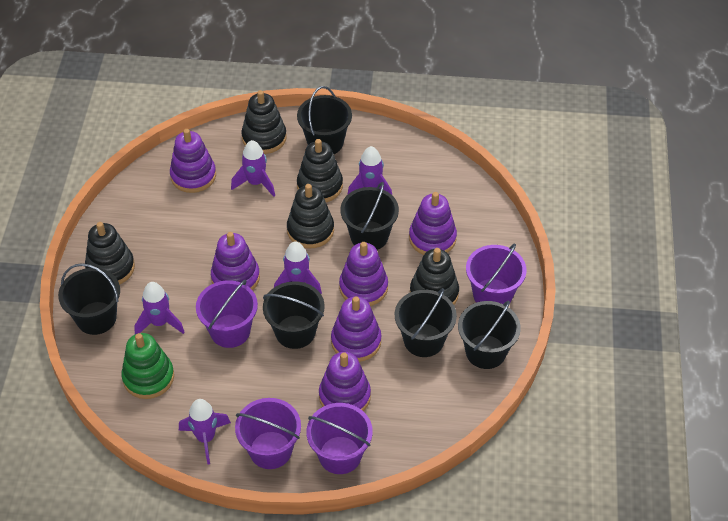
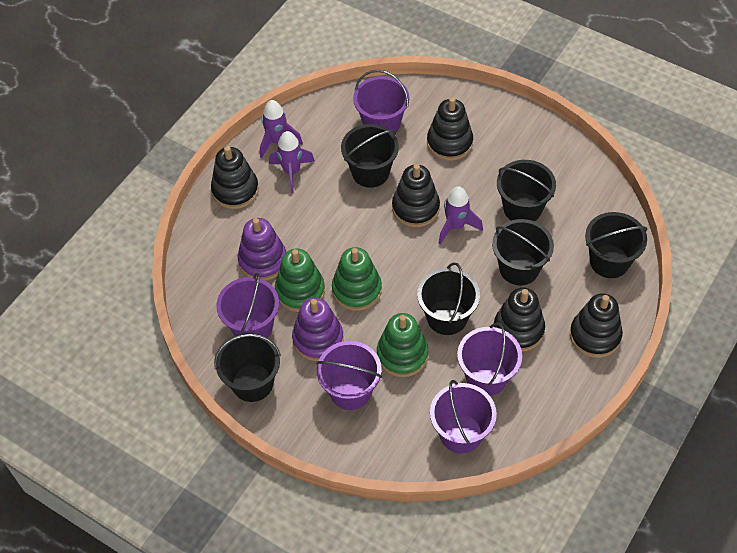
green stacking toy: [121,333,174,399] = 1 -> [275,249,325,312] [332,247,382,311] [377,313,428,377] = 3
purple bucket: [196,280,258,348] [235,398,301,469] [307,403,373,474] [466,243,527,304] = 4 -> [216,273,279,338] [316,341,382,410] [353,70,409,133] [430,380,497,453] [457,322,522,396] = 5
purple rocket: [134,282,185,334] [179,399,231,465] [231,140,275,197] [274,241,322,294] [347,146,392,195] = 5 -> [260,100,303,158] [269,131,315,193] [439,186,483,244] = 3
purple stacking toy: [170,129,216,193] [211,232,260,290] [319,352,371,411] [331,296,381,362] [339,242,388,306] [409,192,457,255] = 6 -> [238,218,286,281] [292,297,344,361] = 2

